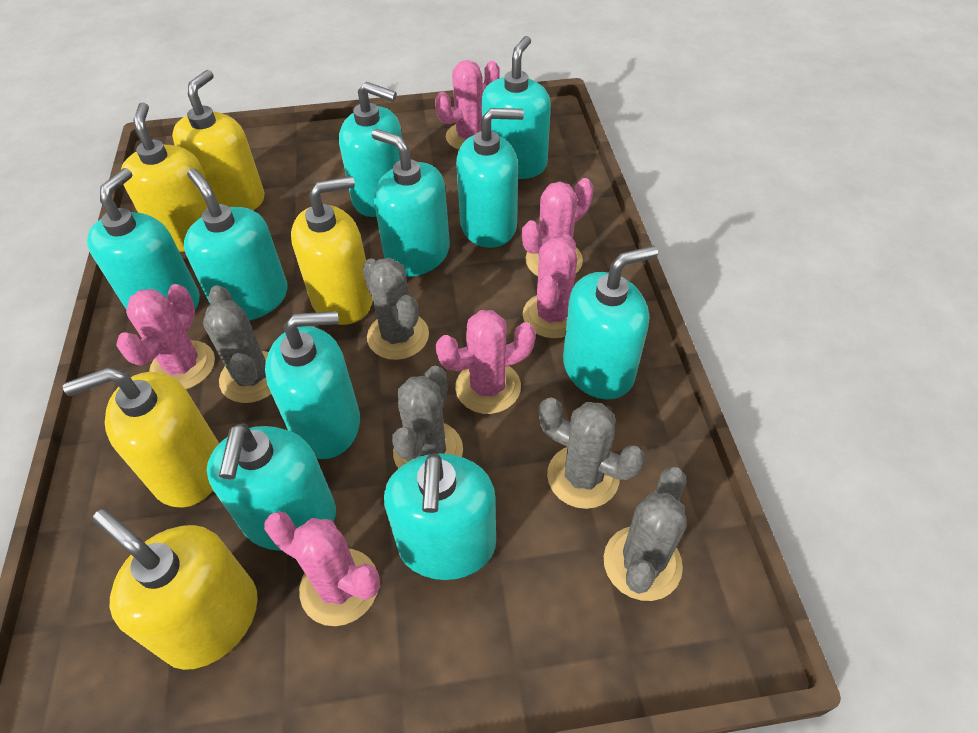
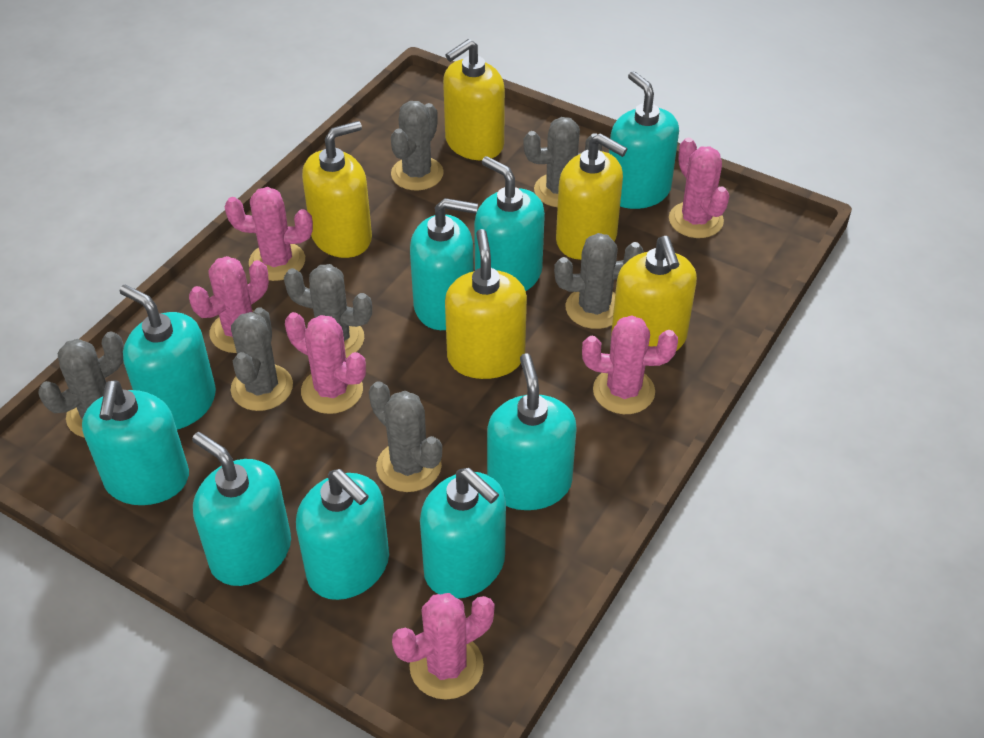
grey cactus: [203,285,271,403] [362,258,429,360] [392,366,463,468] [539,397,645,509] [604,467,687,601] = 5 -> [38,332,124,438] [231,307,293,411] [284,264,372,358] [369,381,442,492] [391,101,444,190] [524,117,602,207] [554,233,644,329] = 7
turquoise soap dispenser: [87,168,200,310] [184,168,288,321] [207,423,336,551] [265,311,360,459] [339,82,402,217] [372,129,450,277] [384,453,496,580] [456,108,524,248] [482,36,551,179] [563,246,658,400] = 10 -> [82,380,189,505] [120,285,216,430] [192,432,291,586] [296,469,389,600] [410,198,478,330] [420,468,506,599] [474,156,545,291] [487,353,577,510] [609,71,679,209] = 9

